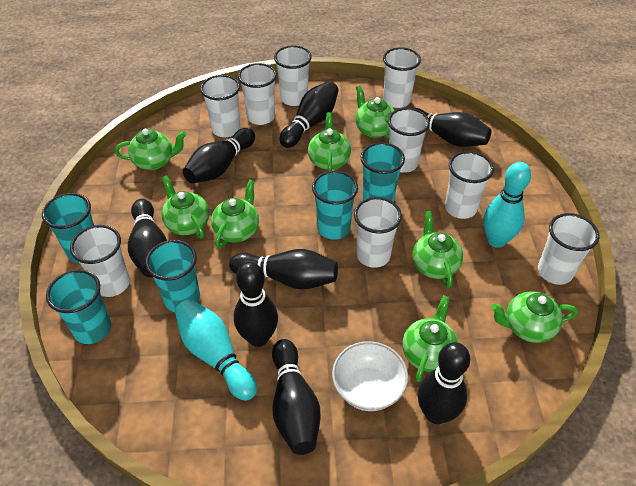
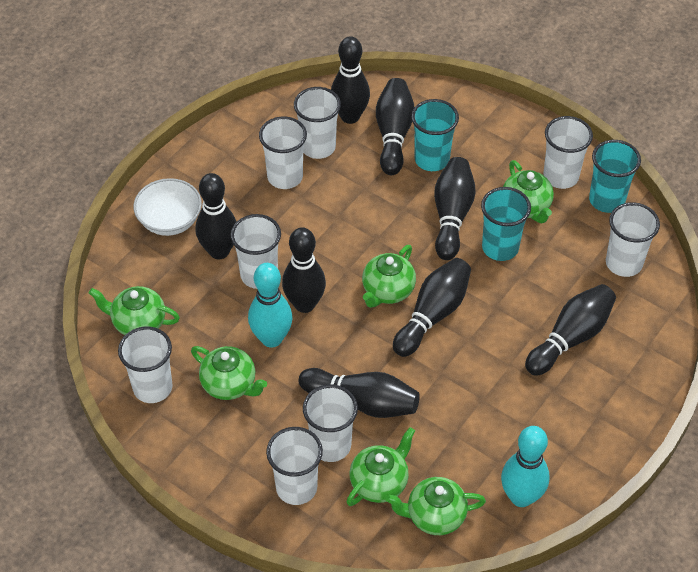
green teapot: [115,129,187,170] [161,175,209,238] [211,179,259,248] [308,112,351,171] [355,85,395,139] [402,295,458,382] [413,211,463,288] [491,291,578,343] = 8 -> [89,286,180,335] [191,346,267,400] [347,427,415,506] [362,245,416,308] [385,477,486,535] [503,160,554,223] = 6
turquoise cup: [42,193,94,263] [46,269,111,344] [145,240,200,312] [312,171,358,240] [361,142,405,202] = 5 -> [411,99,459,171] [481,187,531,261] [589,140,641,213] = 3
white cup: [70,225,130,297] [200,75,240,137] [238,63,277,125] [274,46,312,106] [354,197,402,268] [383,47,421,108] [388,108,430,173] [445,151,494,219] [538,213,600,285] = 9 -> [118,327,173,403] [231,214,281,289] [259,117,307,189] [266,427,323,505] [294,87,341,159] [303,384,358,462] [543,116,593,189] [606,202,660,277] = 8

